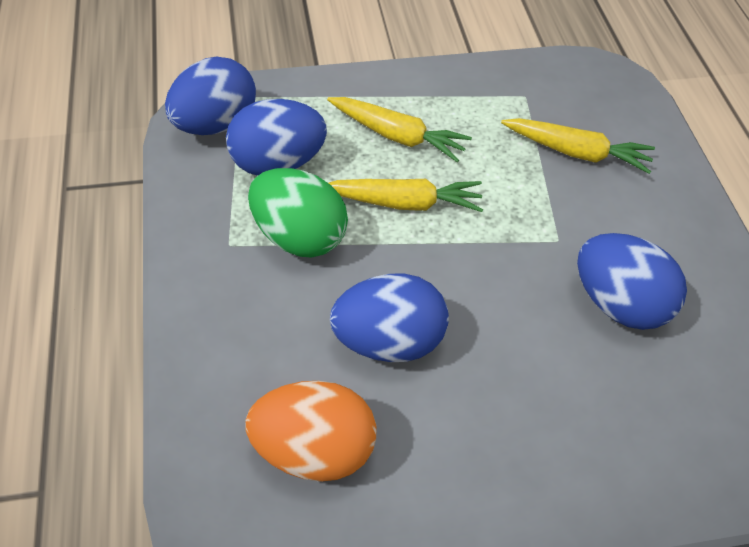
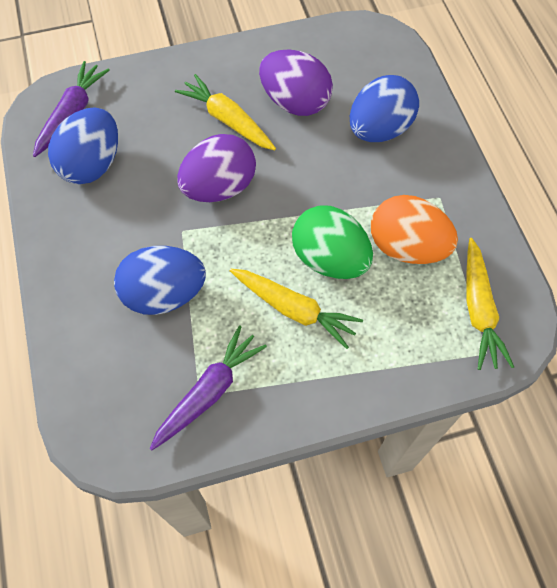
blue egg: [165,57,256,135] [226,99,327,176] [330,274,449,362] [577,233,687,330] = 4 -> [48,107,118,184] [114,246,206,315] [350,75,419,142] = 3
purple carrot: none = 0 -> [33,61,110,157] [150,325,267,450] = 2
purple egg: none = 0 -> [177,134,256,202] [259,50,333,116] = 2

